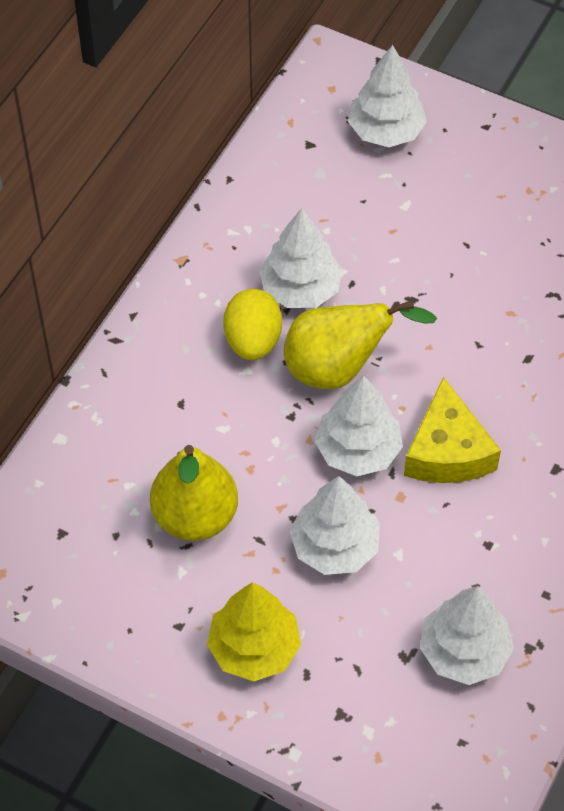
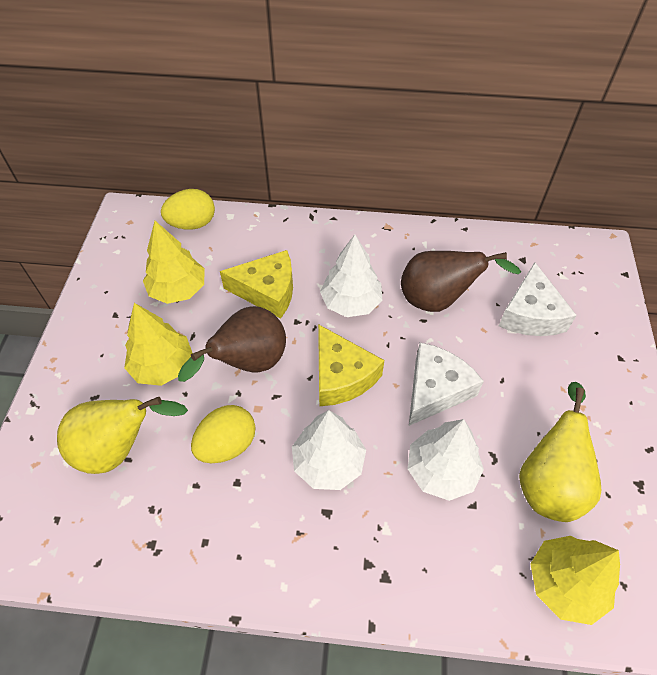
brown pear: none = 0 -> [178,306,286,382] [401,251,521,312] = 2
white cheese: none = 0 -> [409,343,484,426] [499,262,577,336] = 2
white tree: [259,208,342,308] [290,476,380,575] [315,375,403,476] [348,45,427,147] [420,586,514,685] = 5 -> [292,410,366,490] [320,234,382,317] [408,419,484,501] = 3
yellow cheese: [404,377,501,483] = 1 -> [220,250,293,319] [318,324,384,406] = 2
yellow egg: [223,289,282,360] = 1 -> [161,189,215,230] [191,405,255,463] = 2
yellow tree: [207,582,301,681] = 1 -> [124,303,193,386] [143,221,205,304] [530,536,620,625] = 3

